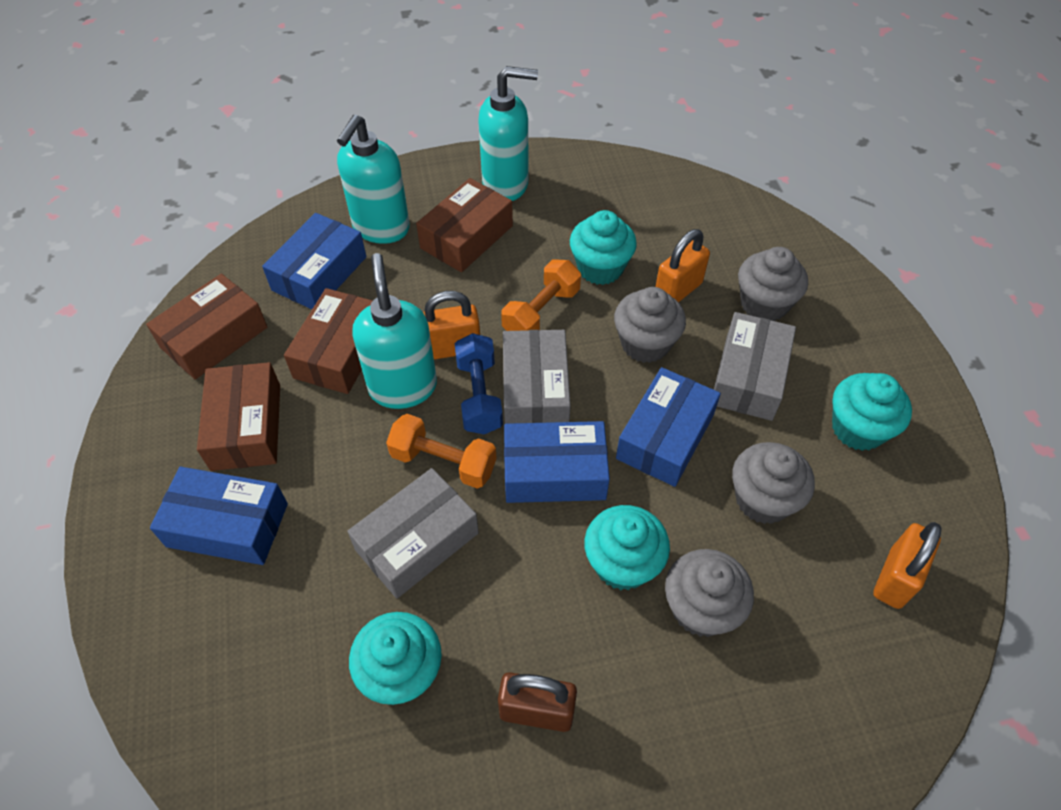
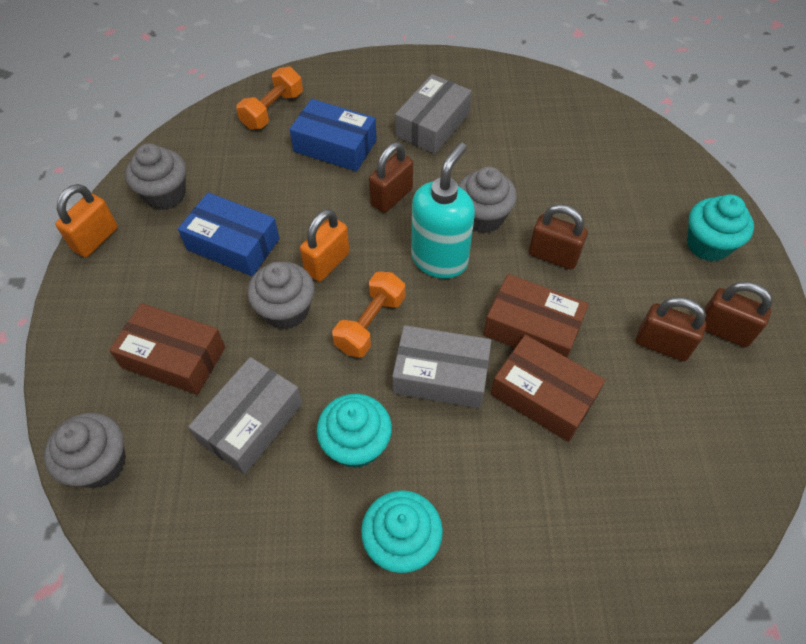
blue box: [150,467,288,565] [262,213,366,309] [504,421,610,503] [616,367,721,487] = 4 -> [178,192,280,276] [289,99,377,172] = 2
blue dumbbell: [455,333,503,434] = 1 -> none = 0
brown box: [146,274,267,380] [197,362,280,471] [284,288,373,394] [416,178,513,272] = 4 -> [109,303,225,395] [484,274,589,358] [491,335,605,442] = 3
brown padlock: [498,672,577,732] = 1 -> [369,142,413,213] [528,204,588,270] [636,297,706,361] [704,282,773,347] = 4
orange padlock: [423,291,480,359] [655,229,710,303] [873,522,941,609] = 3 -> [55,184,118,257] [300,209,350,282] = 2
turquoise cupcake: [349,612,442,705] [570,210,637,285] [584,505,670,590] [832,373,912,451] = 4 -> [317,394,392,468] [361,490,443,573] [687,194,754,262] = 3
turquoise soap dispenser: [337,115,410,244] [352,253,437,409] [478,66,538,201] = 3 -> [411,143,475,279] = 1

